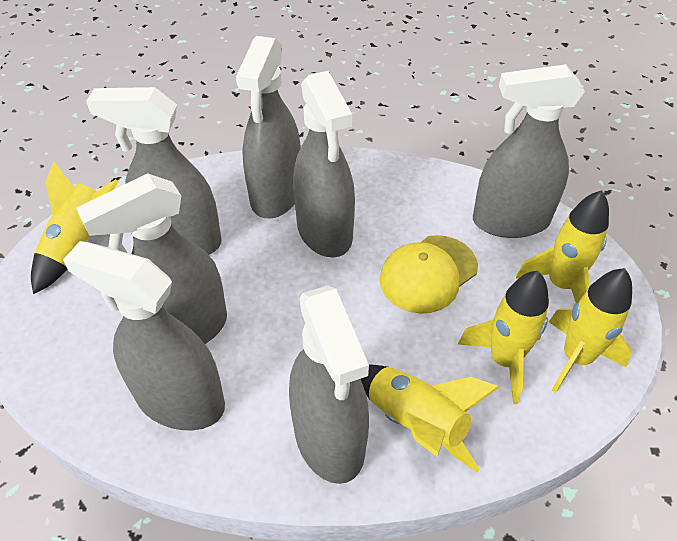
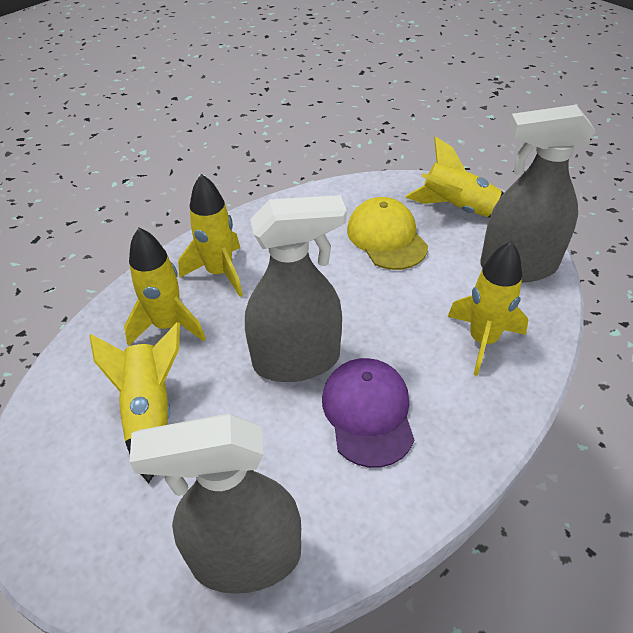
grey spray bottle: [63,241,225,430] [76,173,227,344] [86,87,222,255] [236,36,301,218] [289,285,369,484] [293,71,355,258] [473,64,585,238] = 7 -> [129,414,301,594] [245,195,347,382] [480,105,596,282] = 3
purple cap: none = 0 -> [322,358,414,468] = 1

